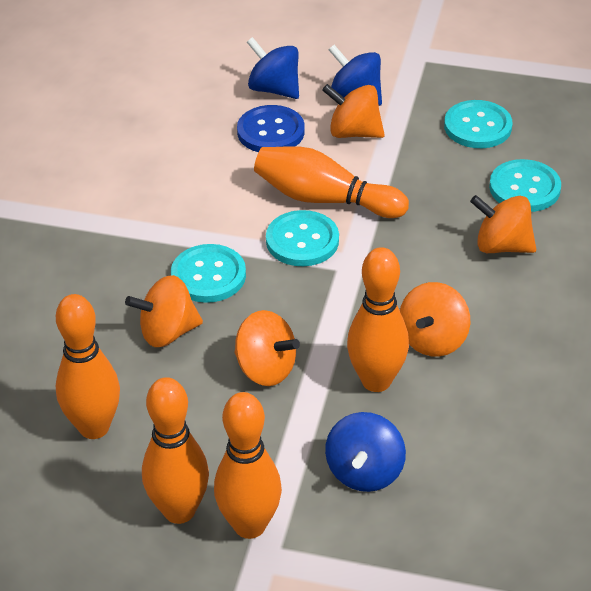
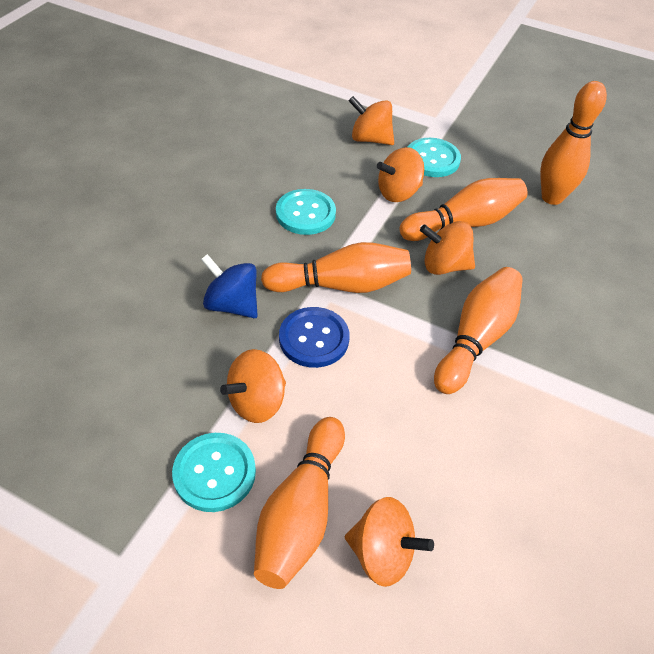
blue spinning top: [247,37,299,99] [325,412,406,492] [328,45,382,106] = 3 -> [201,254,258,318] = 1
turquoise button: [171,244,246,303] [266,210,339,266] [444,100,513,148] [489,159,561,212] = 4 -> [172,433,256,512] [276,189,336,235] [408,138,461,177] = 3

